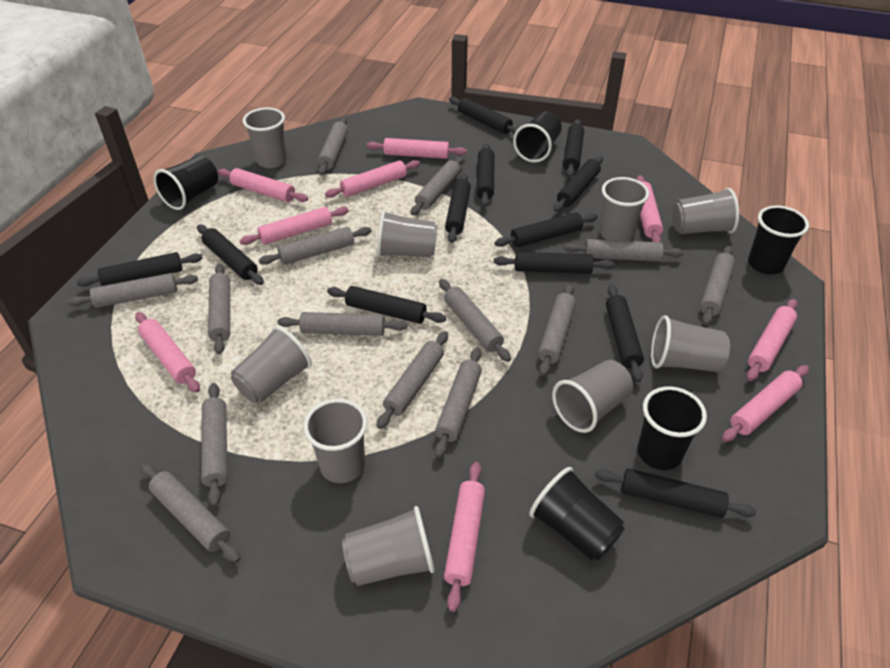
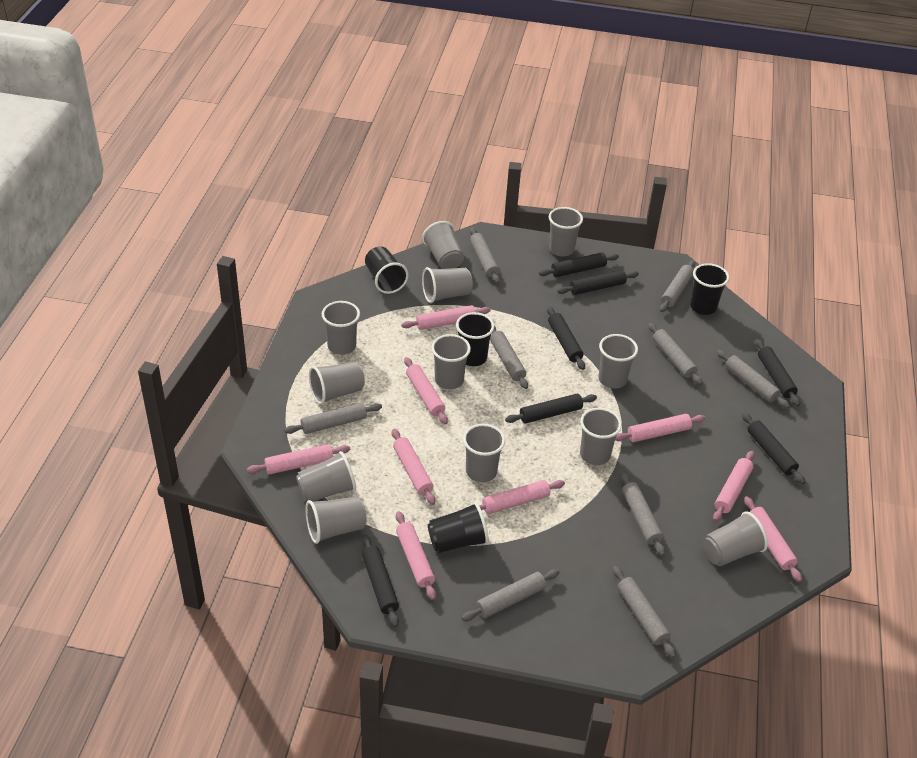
black cup: [154,156,218,210] [513,111,562,163] [529,467,625,561] [638,386,707,470] [748,205,809,275] = 5 -> [365,246,409,294] [428,502,489,553] [456,312,494,366] [690,263,729,315] = 4
black rolling pin: [76,252,203,287] [197,225,264,285] [327,286,446,324] [445,173,471,243] [449,97,518,134] [476,143,495,207] [494,212,598,247] [494,252,614,274] [554,155,603,212] [563,119,584,177] [595,468,757,518] [606,284,644,382] = 12 -> [362,535,399,627] [505,394,597,424] [539,252,619,277] [547,306,585,370] [557,270,639,295] [742,413,805,484] [756,339,800,407] = 7
grey cup: [231,326,312,403] [243,108,287,168] [303,399,368,483] [342,506,435,586] [377,210,438,258] [552,360,633,433] [600,177,649,241] [651,315,730,372] [672,188,739,234] = 9 -> [296,451,356,502] [306,496,366,544] [309,362,365,405] [322,301,360,355] [422,221,464,269] [422,267,473,303] [431,334,471,389] [463,424,505,482] [549,207,583,257] [580,408,622,465] [598,334,638,389] [703,511,768,566] = 12
grey rolling pin: [68,273,198,308] [141,463,241,563] [201,383,228,507] [208,264,230,354] [259,227,372,265] [277,312,407,336] [318,117,348,175] [376,331,448,429] [411,156,464,215] [435,348,482,458] [439,279,511,362] [538,284,576,376] [564,239,684,262] [700,246,735,325] = 14 -> [284,403,382,434] [462,569,559,621] [470,228,500,283] [490,326,528,389] [613,566,676,658] [621,472,665,556] [648,323,703,385] [660,260,695,312] [717,350,790,408] = 9

